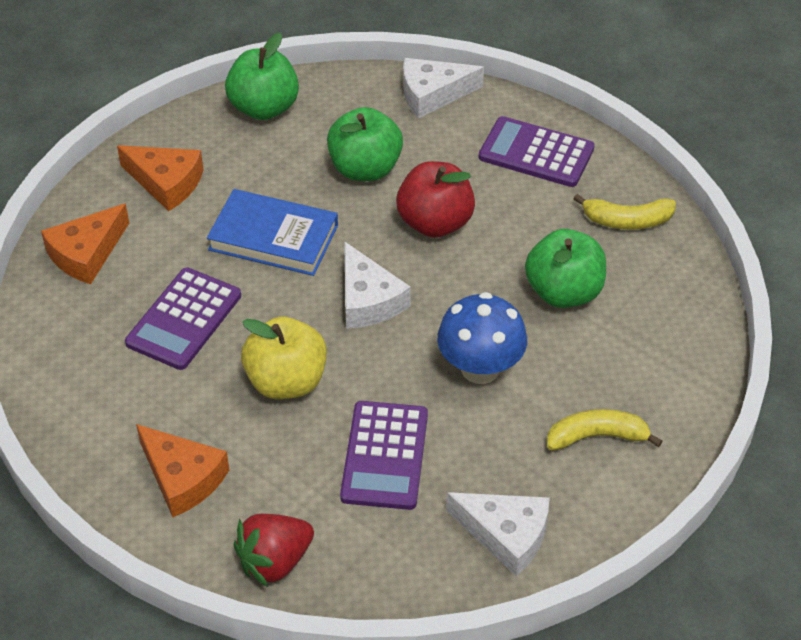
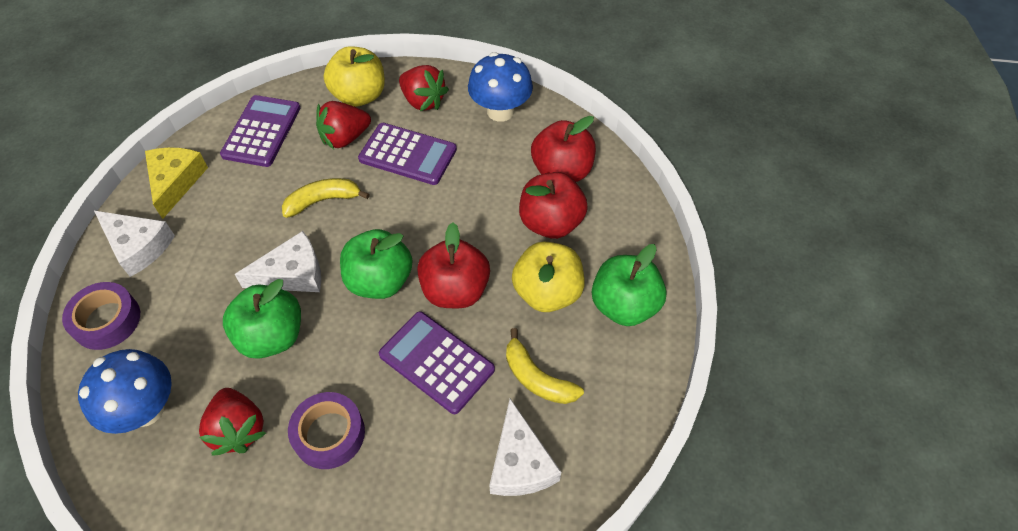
blue book: [207,189,338,276] = 1 -> none = 0
blue mushroom: [437,292,527,384] = 1 -> [78,349,172,434] [468,52,533,122] = 2
orange cheese: [41,203,129,284] [117,145,204,211] [136,424,229,517] = 3 -> none = 0
purple tape: none = 0 -> [62,282,140,350] [288,392,365,469] = 2
red apple: [396,161,475,238] = 1 -> [417,222,490,308] [519,172,588,239] [531,116,596,182] = 3
red strawberry: [234,514,314,587] = 1 -> [199,388,266,455] [316,101,371,149] [399,65,449,111] = 3
yellow apple: [241,317,327,399] = 1 -> [324,46,385,107] [512,241,585,312] = 2
yellow cheese: none = 0 -> [145,147,208,219] = 1

